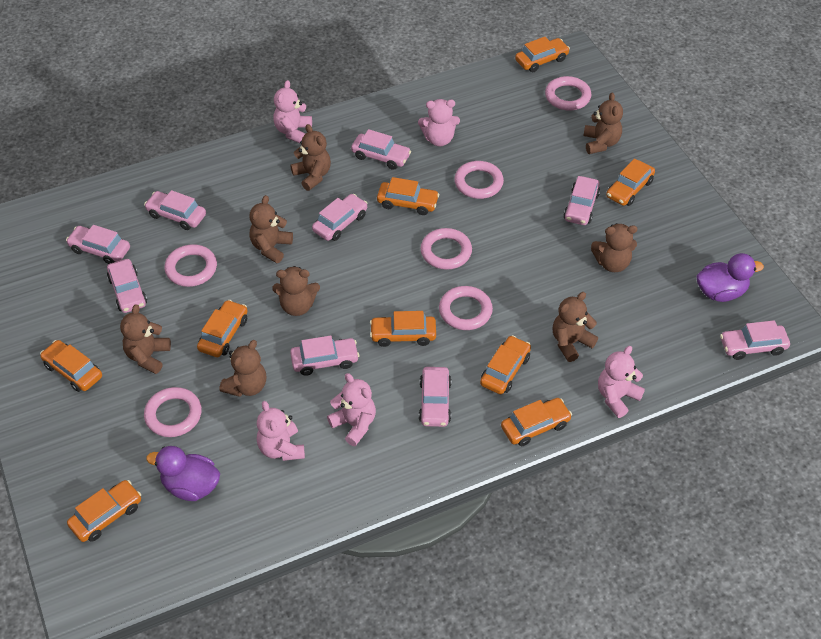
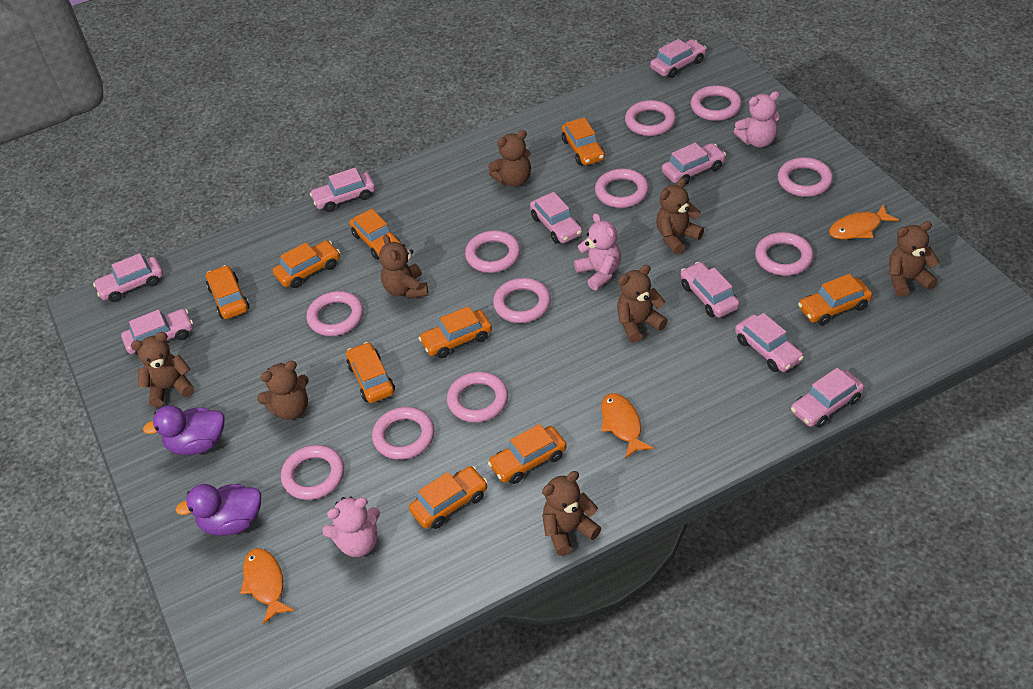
orange fish: none = 0 -> [240,548,295,625] [601,393,654,459] [829,205,899,239] = 3
pink ring: [144,387,202,437] [164,244,217,287] [420,228,472,270] [439,286,493,330] [454,161,504,199] [545,76,591,111] = 6 -> [281,445,344,500] [306,291,363,336] [372,407,435,460] [447,372,508,423] [465,231,520,273] [493,278,551,323] [595,169,649,208] [625,100,676,136] [691,85,742,121] [755,232,814,276] [778,157,833,197] = 11
pink teddy bear: [257,401,305,461] [273,80,312,143] [327,373,376,446] [418,99,460,146] [598,346,645,418] = 5 -> [322,496,380,557] [574,213,621,290] [734,91,780,148] = 3

